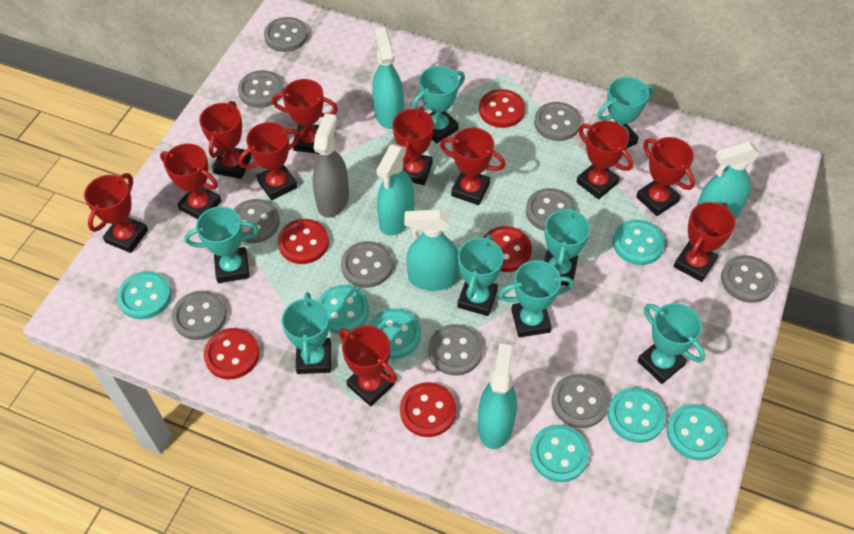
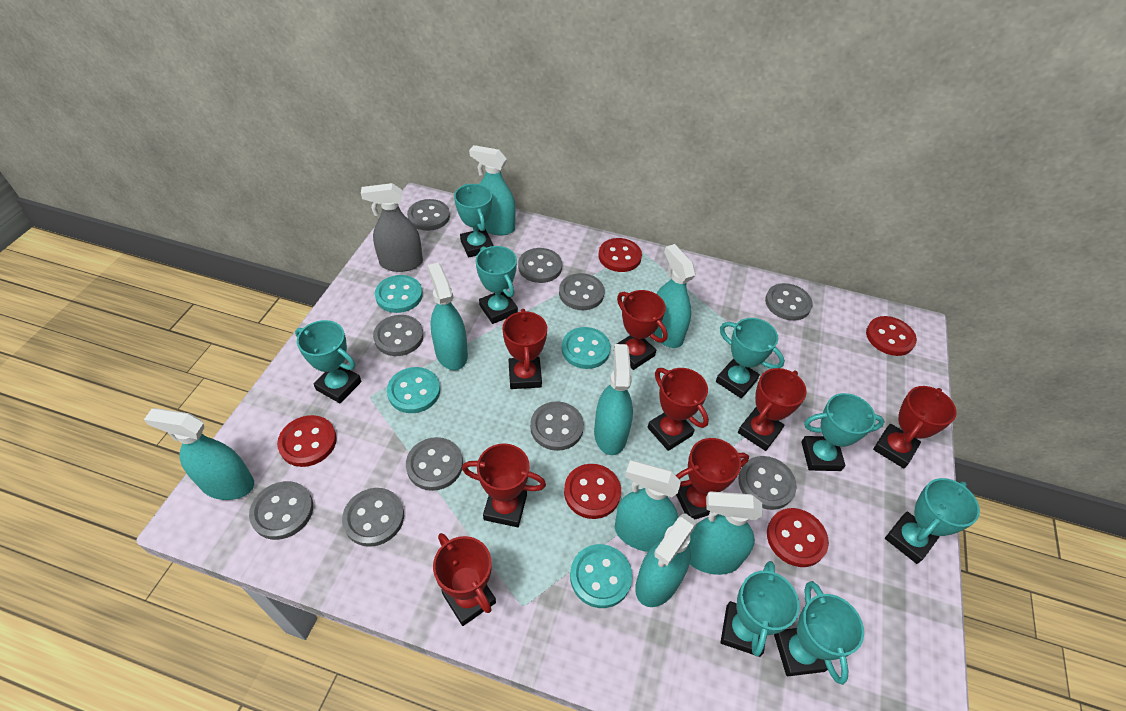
red trophy: [84,173,148,253] [160,143,221,219] [199,101,252,179] [238,122,300,200] [272,79,338,154] [339,325,397,406] [392,107,434,185] [440,127,505,205] [576,121,633,199] [636,137,695,216] [674,202,735,282] = 11 -> [433,533,496,626] [462,443,546,527] [502,309,547,389] [617,290,668,370] [648,368,709,451] [676,438,749,519] [738,368,807,451] [873,386,956,468] = 8
turquoise button: [117,271,171,319] [318,285,369,334] [369,309,421,359] [530,425,589,482] [608,387,666,443] [613,220,665,265] [667,404,726,460] = 7 -> [375,275,423,313] [387,367,440,413] [562,327,611,369] [570,544,632,608] = 4
turquoise spray bottle: [372,27,404,129] [376,144,414,236] [404,209,459,291] [478,343,517,449] [697,141,760,220] = 5 -> [144,408,254,500] [428,263,468,370] [469,145,516,235] [594,344,633,455] [615,460,681,552] [635,513,698,607] [653,244,696,348] [689,491,763,575] = 8

